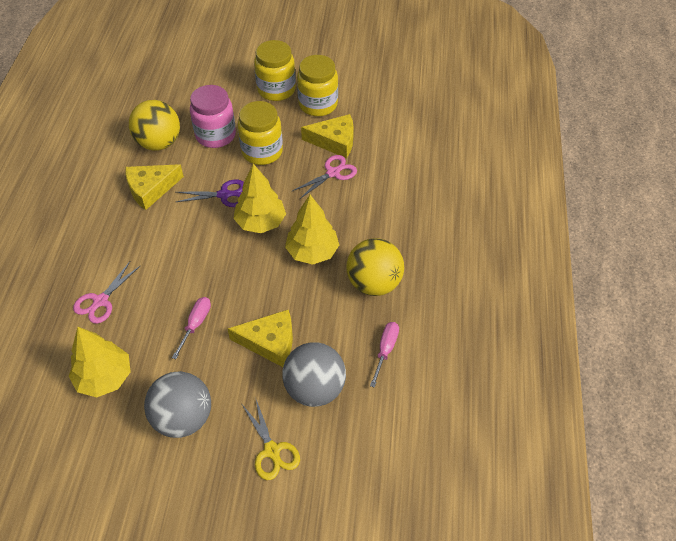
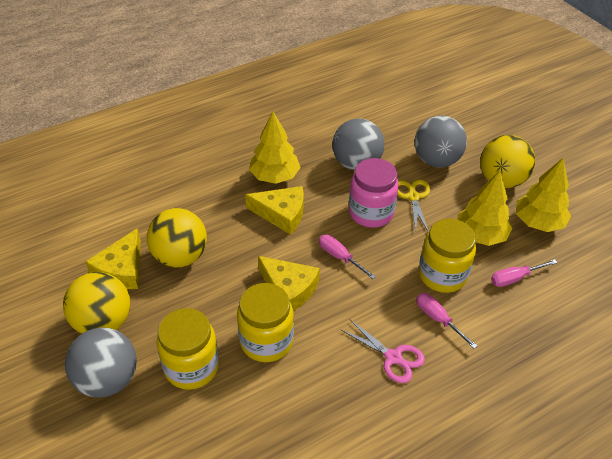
grey ball: [144,371,211,438] [282,342,346,407] = 2 -> [65,327,137,398] [332,118,384,170] [415,116,467,168] = 3
pink scissors: [73,262,141,324] [292,155,357,199] = 2 -> [340,319,425,383] = 1
pink screwdriver: [172,297,211,359] [370,322,399,388] = 2 -> [319,234,376,279] [416,293,477,349] [491,259,558,287] = 3
purple scissors: [176,180,244,207] = 1 -> none = 0
yellow ball: [129,100,180,151] [346,238,404,296] = 2 -> [63,272,130,334] [147,208,207,268] [480,135,535,188] = 3

